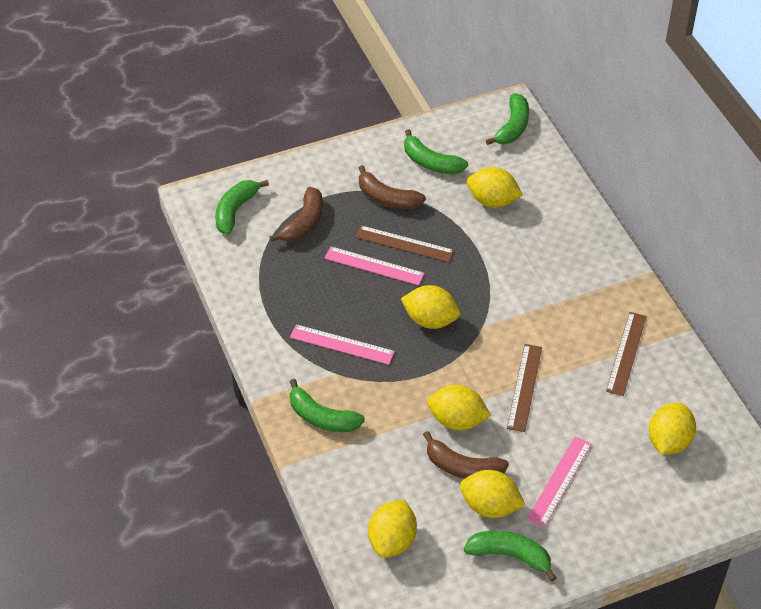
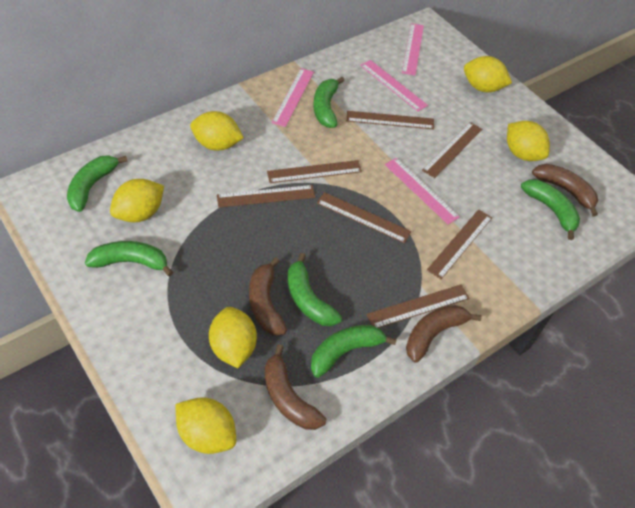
brown banana: [269,187,323,242] [359,165,426,209] [423,431,509,479] = 3 -> [249,257,287,336] [265,344,326,430] [406,305,482,363] [532,164,598,217] = 4
brown ruler: [355,225,454,262] [507,344,542,432] [606,312,647,396] = 3 -> [217,185,315,208] [267,160,362,183] [317,192,411,243] [347,111,434,129] [366,284,470,328] [422,122,482,178] [427,209,492,279] = 7
green banana: [215,180,269,235] [290,379,365,432] [404,129,468,174] [464,531,557,582] [486,94,529,145] = 5 -> [67,155,128,212] [85,241,173,276] [288,253,342,326] [311,325,397,378] [313,77,345,128] [521,179,580,240] = 6
pink ruler: [290,324,395,365] [324,246,425,286] [527,436,592,527] = 3 -> [272,68,314,127] [360,60,428,112] [385,158,460,224] [402,23,424,76] = 4

